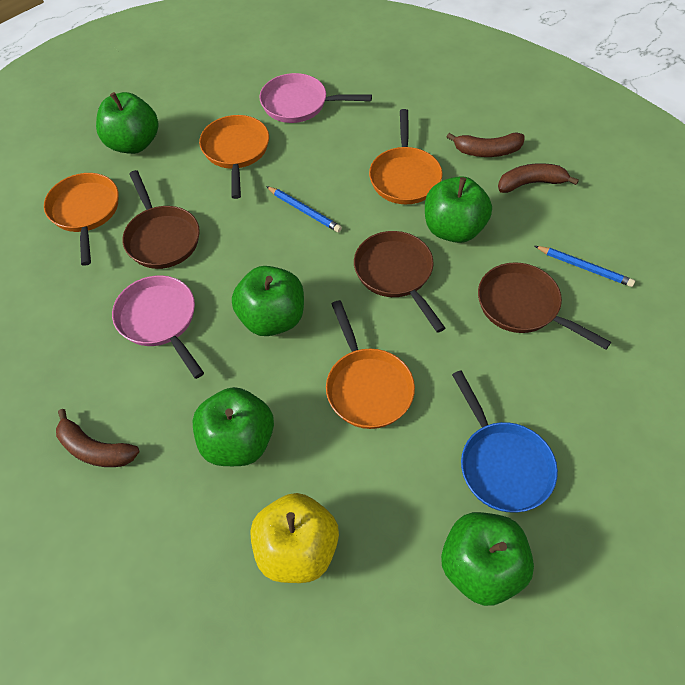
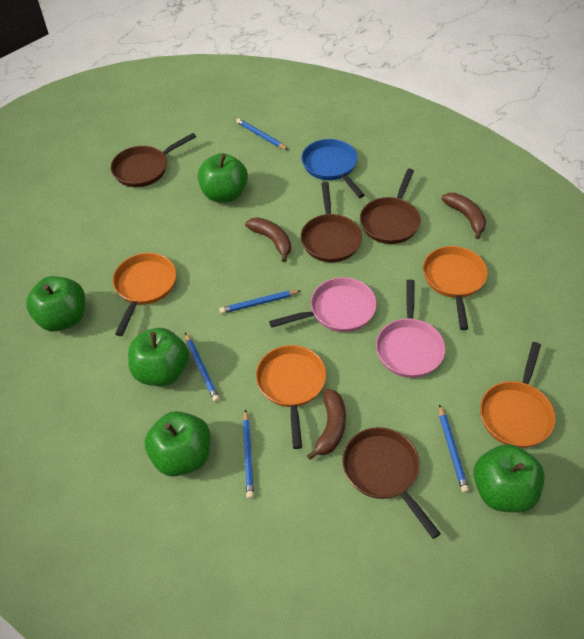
blue pencil: [266,186,342,232] [535,246,635,287] = 2 -> [185,333,220,402] [219,290,300,314] [236,118,288,150] [243,409,254,499] [439,404,469,493] = 5
brown pan: [122,170,200,269] [354,231,445,333] [478,262,611,349] = 3 -> [111,133,196,187] [301,182,362,262] [342,427,441,539] [360,169,420,244] = 4
yellow apple: [250,493,339,583] = 1 -> none = 0

